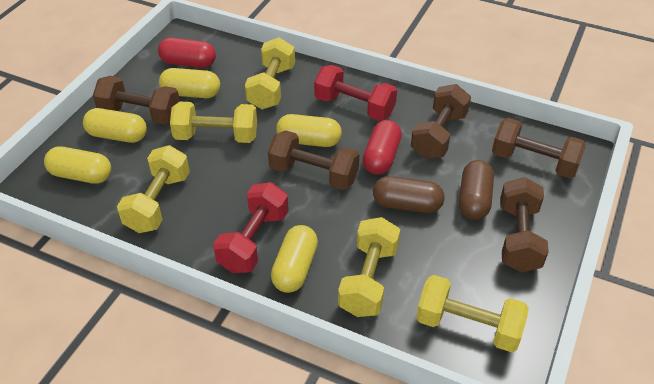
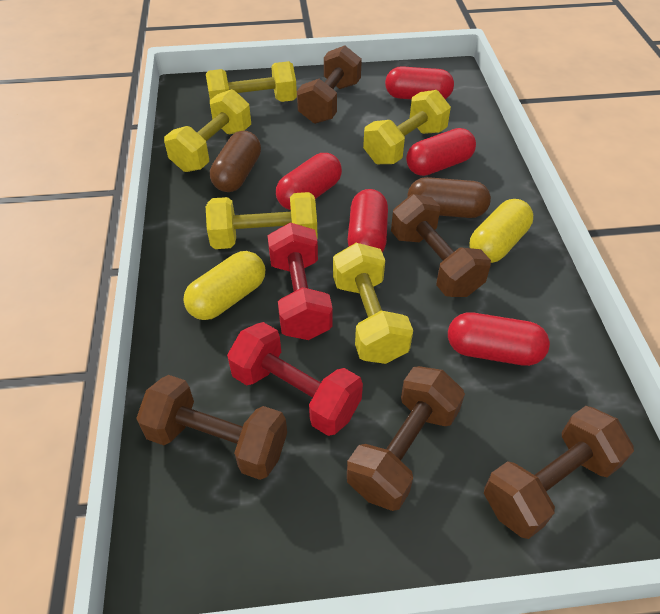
red capsule: [158,38,216,68] [363,120,402,175] = 2 -> [276,153,342,210] [348,189,388,252] [385,66,454,99] [406,128,476,176] [448,312,550,366] = 5
yellow capsule: [44,146,111,184] [83,108,147,143] [159,68,220,98] [271,225,318,293] [276,114,342,147] = 5 -> [183,251,265,320] [469,199,533,263] = 2

